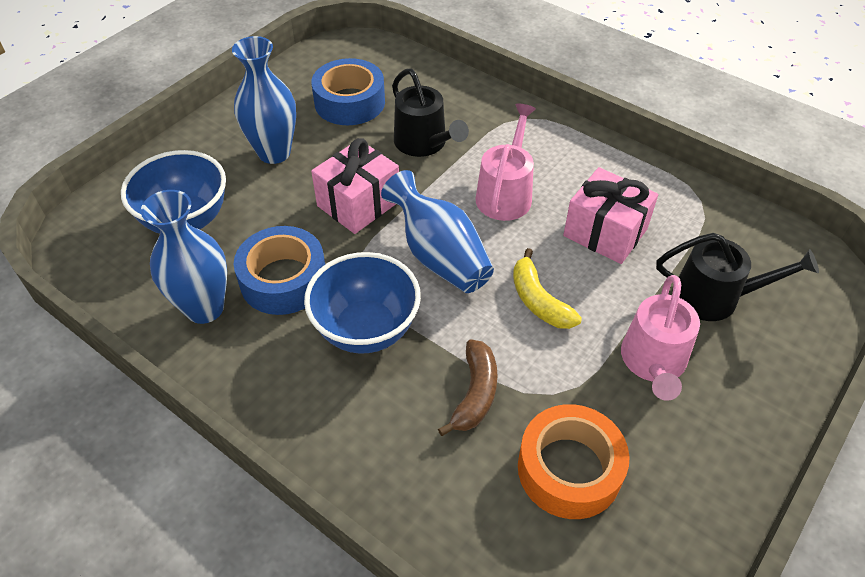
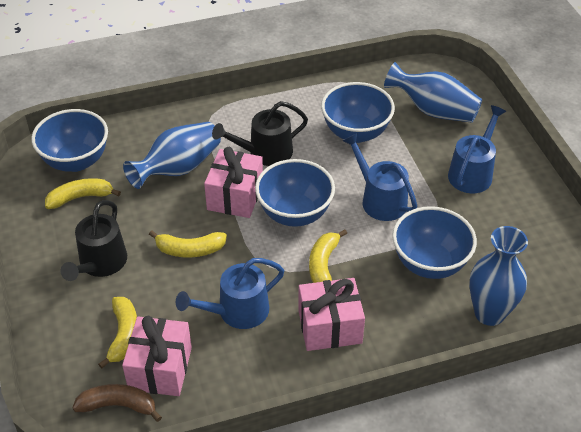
blue bowl: [121,150,226,234] [304,252,421,354] = 2 -> [31,109,108,172] [255,159,335,227] [321,82,395,143] [392,206,477,279] = 4
blue tape: [234,226,325,315] [311,58,385,125] = 2 -> none = 0
blue watering can: none = 0 -> [176,258,284,329] [343,133,417,221] [448,105,506,193] = 3
orange tape: [518,404,630,519] = 1 -> none = 0
pink gift: [311,138,399,234] [563,167,658,264] = 2 -> [122,316,192,396] [204,147,263,218] [298,278,365,351] = 3
pink watering can: [476,104,536,221] [621,275,700,401] = 2 -> none = 0
yellow banana: [513,248,582,329] = 1 -> [45,178,121,209] [98,297,137,368] [149,231,227,258] [309,229,347,283] = 4

